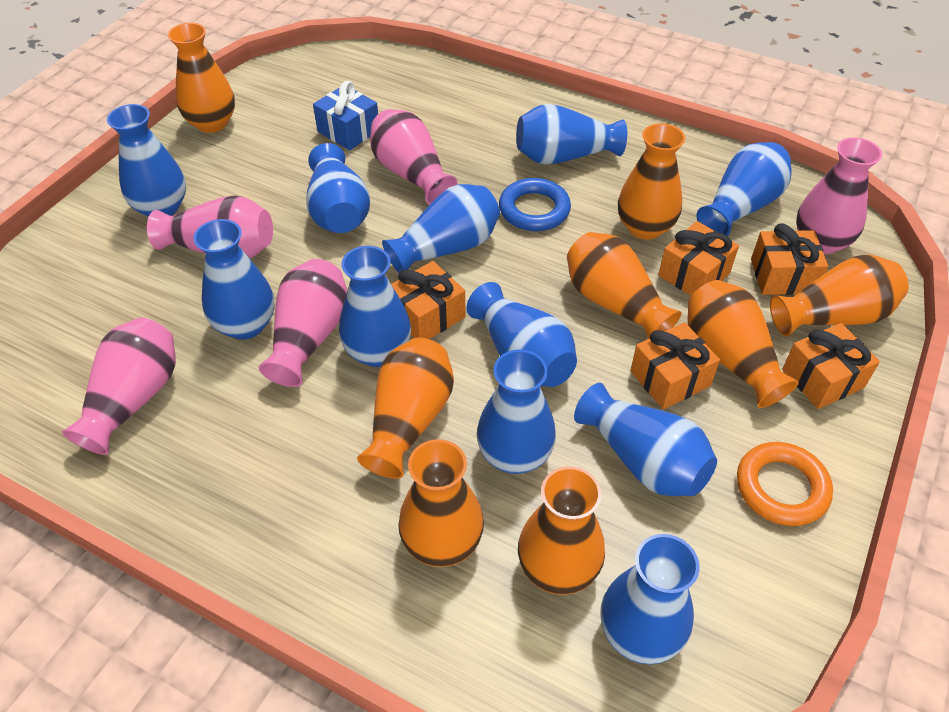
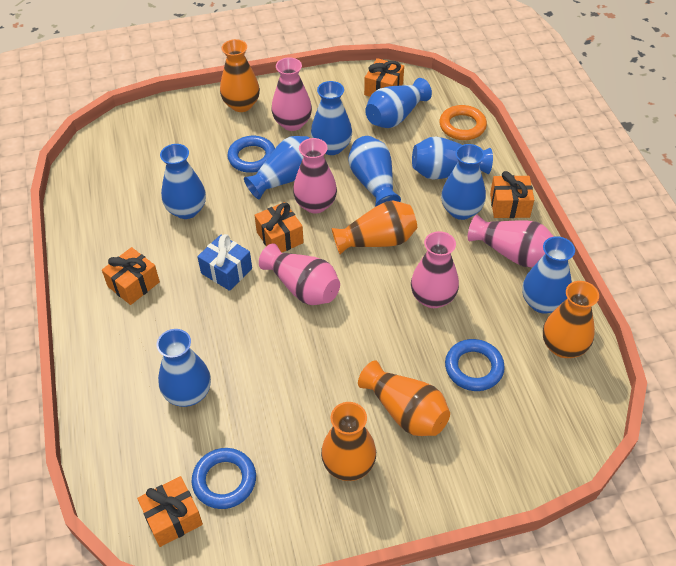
blue ring: [499,178,571,231] = 1 -> [192,448,256,509] [227,136,275,173] [445,339,505,391] = 3
blue vase: [107,104,186,217] [193,219,274,340] [306,143,370,233] [339,246,411,367] [382,184,500,273] [467,282,577,387] [477,349,556,474] [516,104,627,165] [574,383,717,496] [600,534,700,665] [696,142,792,236] = 11 -> [157,329,211,407] [160,144,206,219] [244,136,309,200] [311,81,352,155] [348,136,401,207] [365,78,432,128] [412,136,493,180] [441,144,486,220] [522,236,575,314] = 9
orange vase: [168,23,235,133] [357,338,454,479] [398,439,484,567] [518,466,605,595] [567,232,682,339] [618,123,685,240] [687,280,799,408] [770,254,908,337] = 8 -> [220,39,260,112] [321,402,376,481] [331,201,417,255] [358,360,450,436] [543,281,599,358] = 5

